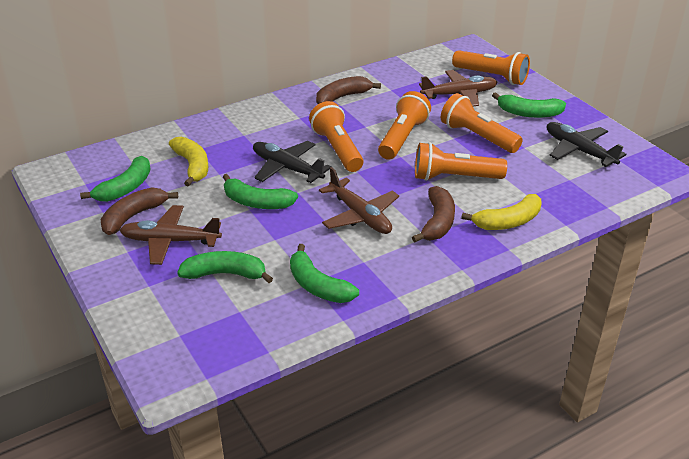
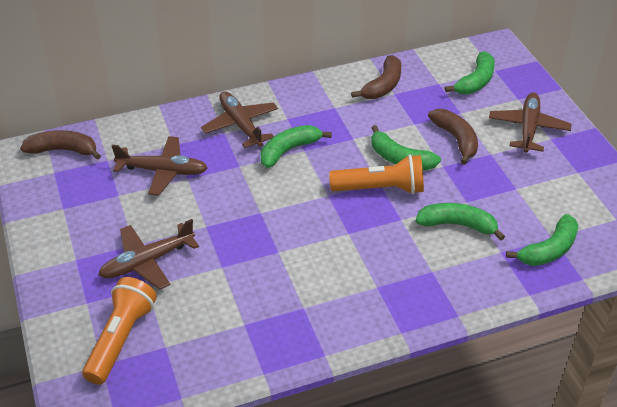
black plane: [253,141,331,183] [547,122,627,167] = 2 -> none = 0
brown plane: [120,205,222,265] [319,167,399,234] [419,70,497,106] = 3 -> [98,219,199,290] [112,136,208,196] [201,92,278,148] [489,93,571,153] = 4
orange flashlight: [309,101,363,172] [378,91,431,160] [415,142,507,181] [441,93,523,153] [452,50,530,85] = 5 -> [82,277,157,385] [329,154,424,194] = 2
yellow banana: [169,137,208,187] [461,194,542,230] = 2 -> none = 0

